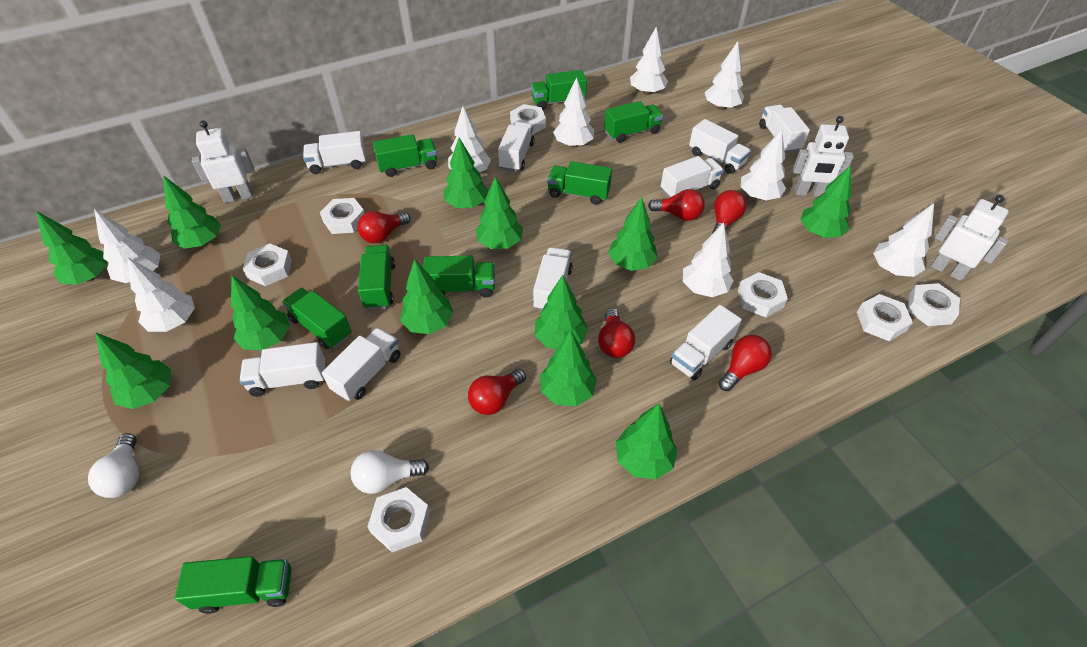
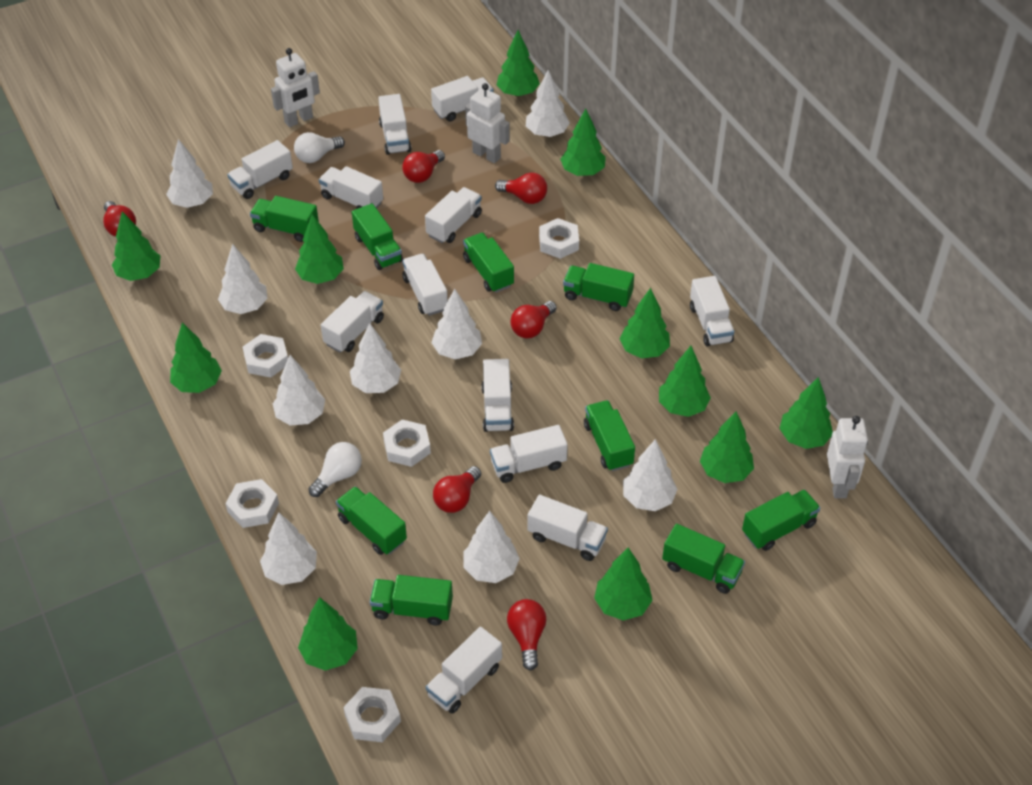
green tree: [36,211,108,285] [95,332,171,409] [163,175,221,249] [231,276,290,351] [400,259,454,334] [443,138,489,208] [475,177,523,249] [535,275,588,349] [540,331,597,406] [608,197,658,271] [616,404,678,480] [801,165,852,238] = 12 -> [112,211,160,281] [170,322,222,393] [295,214,344,284] [298,597,358,671] [497,30,540,97] [560,109,606,176] [594,547,653,620] [620,288,670,358] [659,346,711,417] [700,412,754,483] [779,377,833,449] = 11
green truck: [175,556,291,614] [282,288,351,349] [358,245,395,310] [373,134,437,177] [423,255,495,298] [531,70,587,110] [547,161,612,205] [604,101,663,143] = 8 -> [250,196,319,242] [336,486,407,555] [352,203,403,270] [370,575,453,625] [463,233,514,293] [563,263,634,311] [584,400,635,471] [662,524,745,594] [742,489,820,551] = 9
white nut: [243,244,292,286] [320,198,365,234] [367,487,430,553] [510,104,546,134] [738,272,788,317] [857,294,913,341] [907,283,960,326] = 7 -> [225,479,279,528] [242,334,288,377] [344,687,401,742] [383,419,431,467] [539,218,579,259] = 5
white truck: [239,342,326,397] [303,131,366,174] [322,328,400,401] [498,122,535,172] [533,247,573,311] [661,156,724,198] [670,305,742,380] [689,119,751,174] [759,105,810,153] = 9 -> [227,140,293,199] [319,166,383,209] [321,291,384,353] [378,94,412,155] [402,254,448,316] [425,187,482,243] [426,627,502,714] [431,76,494,122] [481,359,514,432] [490,425,568,483] [527,495,608,561] [690,276,734,347] = 12

